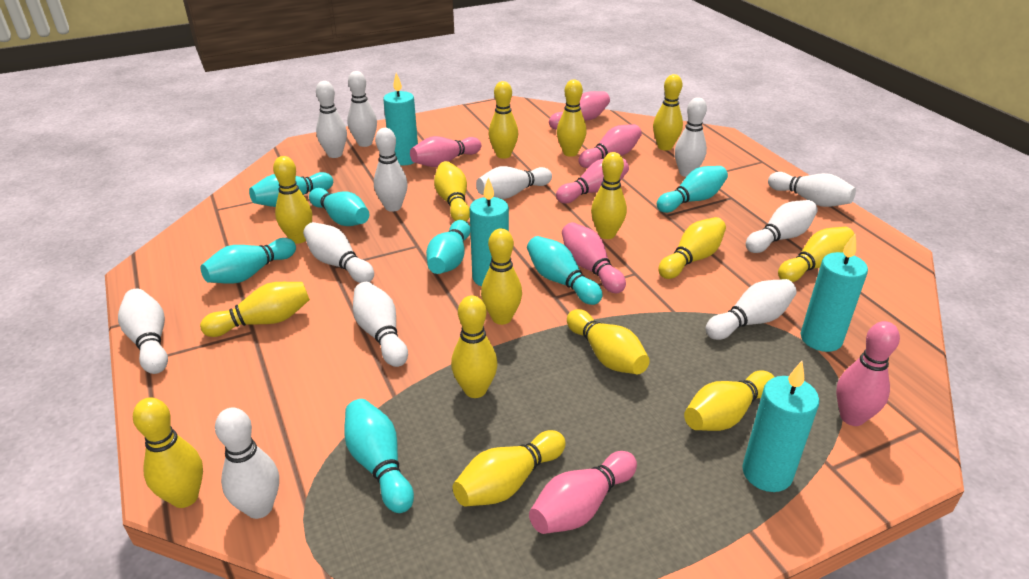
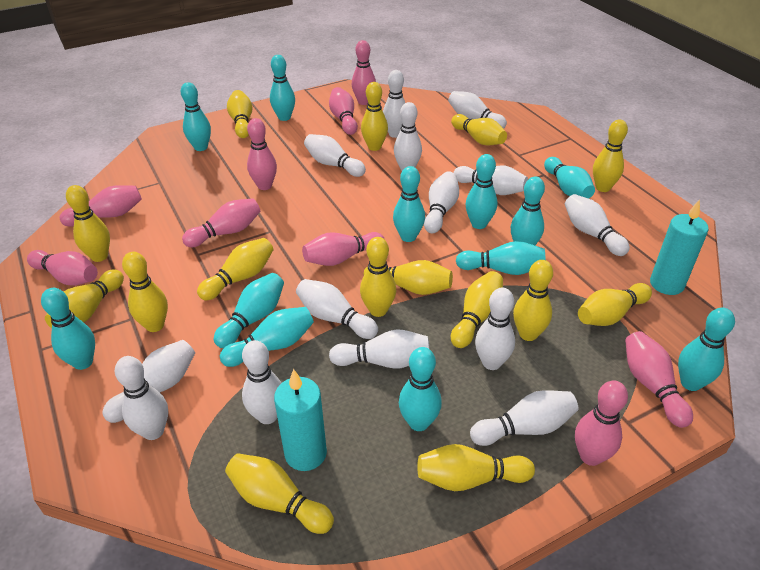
pink bowling pin: [410,136,481,167] [529,451,637,534] [549,91,610,129] [556,158,629,203] [562,222,626,293] [578,124,642,168] [836,321,900,426] = 7 -> [27,250,98,285] [60,185,142,227] [182,198,260,247] [247,118,277,190] [302,232,385,266] [329,87,358,135] [352,40,376,105] [575,381,628,466] [625,331,693,428] = 9
turquoise bowling pin: [201,238,296,284] [249,172,333,207] [309,188,369,226] [344,399,414,513] [426,220,470,274] [527,236,603,305] [657,166,728,213] = 7 -> [41,288,95,370] [181,82,211,151] [214,273,284,348] [220,307,314,367] [270,55,295,121] [393,166,425,242] [399,347,442,431] [456,241,545,275] [466,154,497,229] [511,177,545,245] [544,157,595,199] [678,308,735,391] = 12
turquoise candle: [383,73,418,165] [470,177,509,287] [742,361,819,492] [801,234,868,352] = 4 -> [274,369,327,471] [650,199,709,295] = 2
white bowling pin: [118,289,168,374] [215,407,279,519] [303,222,374,283] [316,81,347,158] [347,71,377,147] [353,282,408,367] [374,128,408,212] [476,166,552,199] [675,97,707,177] [705,279,797,340] [746,200,818,253] [768,172,856,207] = 12 -> [102,340,195,423] [115,356,168,440] [242,340,281,424] [296,279,378,339] [304,134,366,177] [329,329,430,368] [383,70,405,138] [394,102,422,171] [424,171,459,233] [448,91,507,129] [454,165,528,195] [470,390,578,446] [475,288,515,370] [565,194,630,256] = 14

